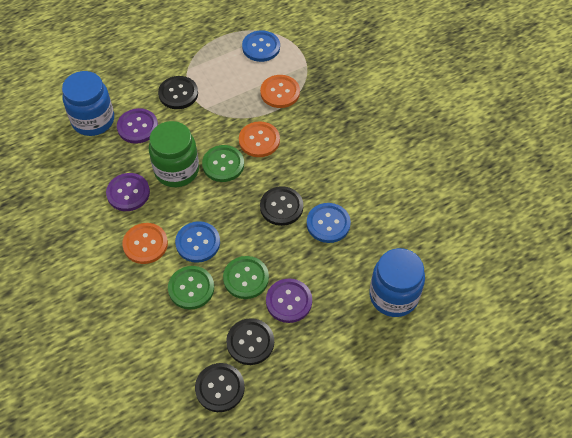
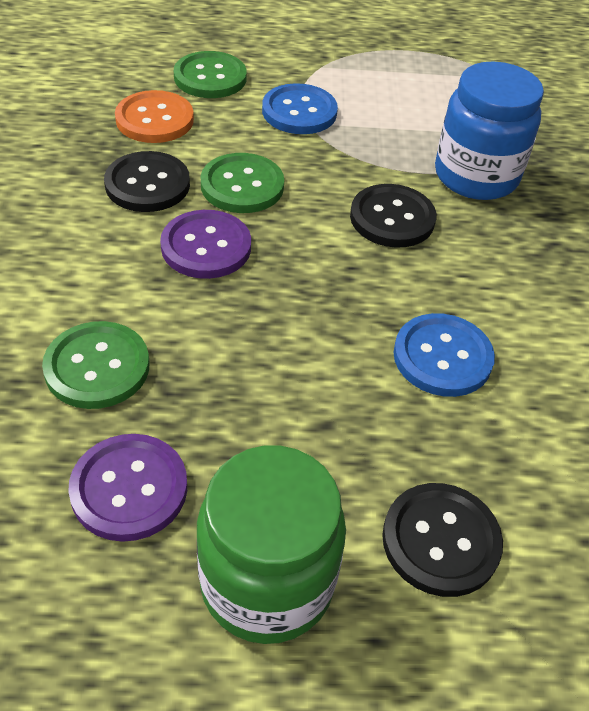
black button: [158,76,198,109] [195,363,245,412] [226,318,274,365] [260,186,303,226] = 4 -> [104,151,190,212] [350,184,436,248] [382,483,503,597] = 3
blue button: [175,221,220,263] [242,30,280,62] [307,203,351,243] = 3 -> [262,83,338,134] [393,313,495,397] = 2
blue jar: [62,71,114,136] [369,248,425,317] = 2 -> [435,62,544,200] = 1
orange button: [122,223,168,264] [239,121,280,157] [260,75,300,108] = 3 -> [115,90,194,143] = 1
purple button: [106,173,150,211] [117,108,158,144] [266,278,312,323] = 3 -> [68,434,187,542] [160,210,251,279] = 2

